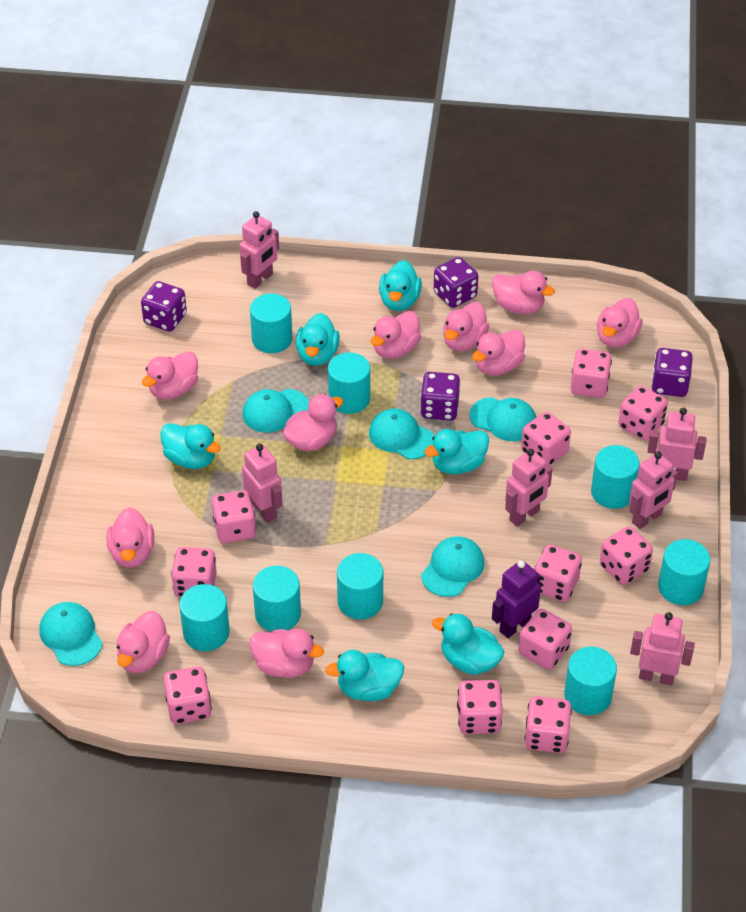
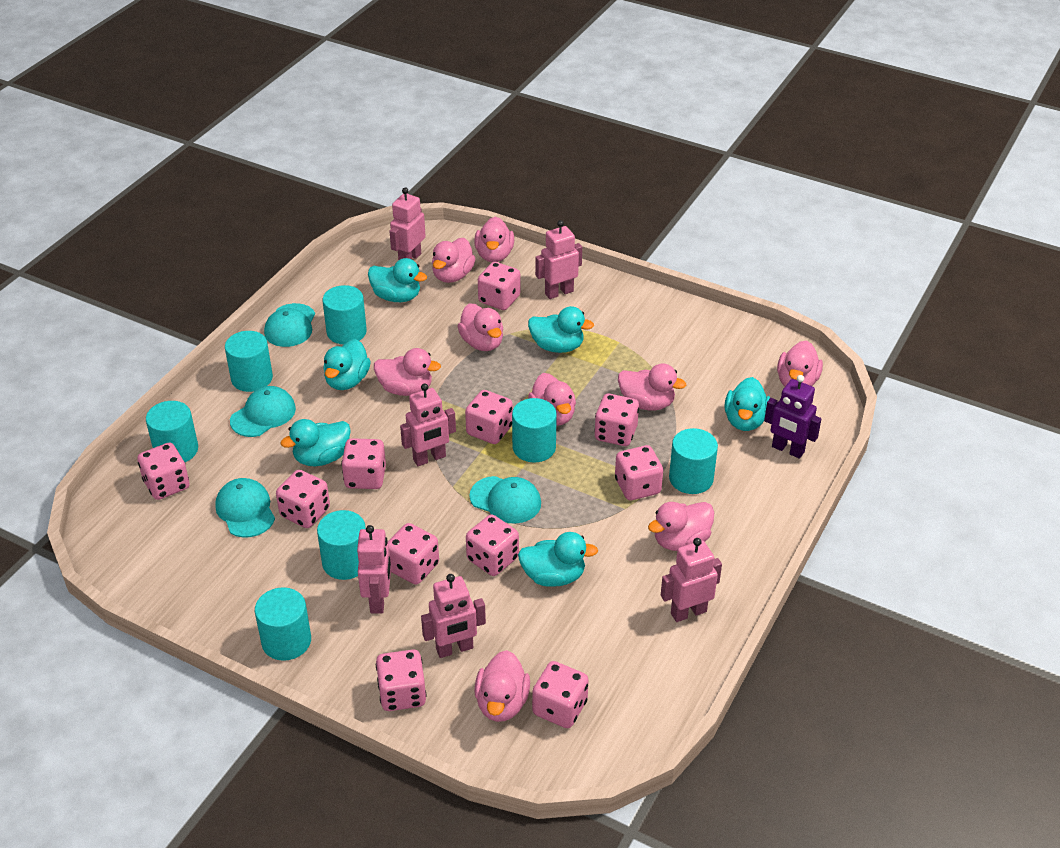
pink duck: [106,507,154,568] [116,611,170,673] [142,351,198,400] [249,629,324,677] [283,394,344,451] [371,311,421,359] [443,302,489,351] [472,329,525,376] [492,271,555,314] [597,298,643,348] = 10 -> [374,348,441,396] [432,238,476,283] [457,303,503,351] [474,217,514,262] [474,650,530,722] [528,373,576,426] [618,363,686,411] [648,502,714,551] [777,341,823,386] = 9
purple dice: [141,281,187,332] [420,372,460,421] [434,257,478,308] [651,348,693,397] = 4 -> none = 0
turquoise cap: [39,602,103,666] [243,389,309,433] [369,408,434,459] [421,536,485,597] [470,397,536,441] = 5 -> [215,478,275,537] [230,386,296,437] [264,303,315,347] [469,476,541,524] = 4
turquoise cylinder: [179,584,230,651] [250,294,292,353] [253,566,301,632] [328,352,370,414] [337,553,383,619] [564,646,617,715] [591,445,640,509] [658,539,710,605] = 8 -> [146,401,198,462] [225,331,273,392] [255,587,311,661] [317,510,366,580] [323,285,367,344] [512,398,557,463] [669,428,718,494] = 7

